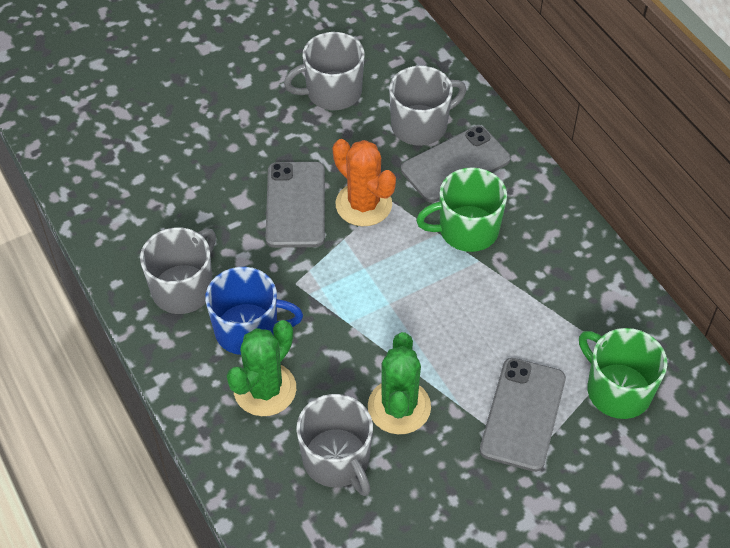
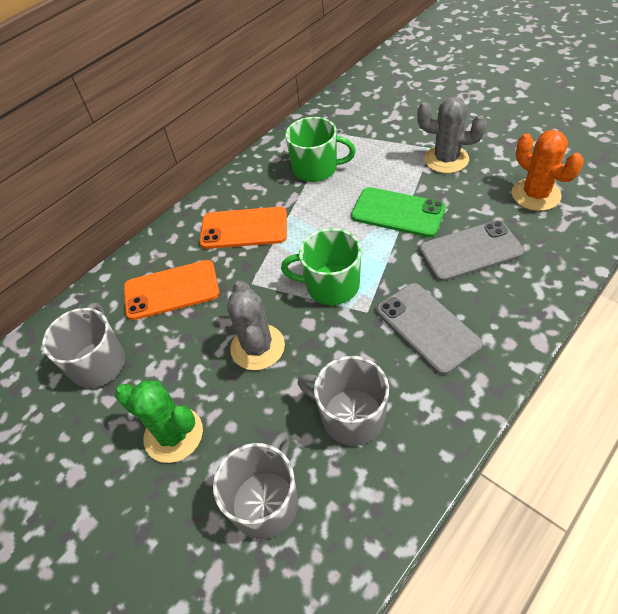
blue mug: [205,267,303,355] = 1 -> none = 0
green cactus: [226,320,296,416] [368,332,431,434] = 2 -> [115,380,203,463] = 1
green phone: none = 0 -> [351,187,446,237] = 1
grey cactus: none = 0 -> [227,280,285,370] [417,96,487,173] = 2
grey mug: [140,227,216,314] [284,32,365,110] [296,394,373,496] [389,66,466,146] = 4 -> [42,303,125,388] [213,432,298,539] [298,356,389,446] = 3
grey phone: [266,162,325,248] [401,126,510,203] [480,358,566,472] = 3 -> [377,283,483,375] [419,220,524,281] = 2
orange phone: none = 0 -> [124,260,219,320] [200,207,287,249] = 2

